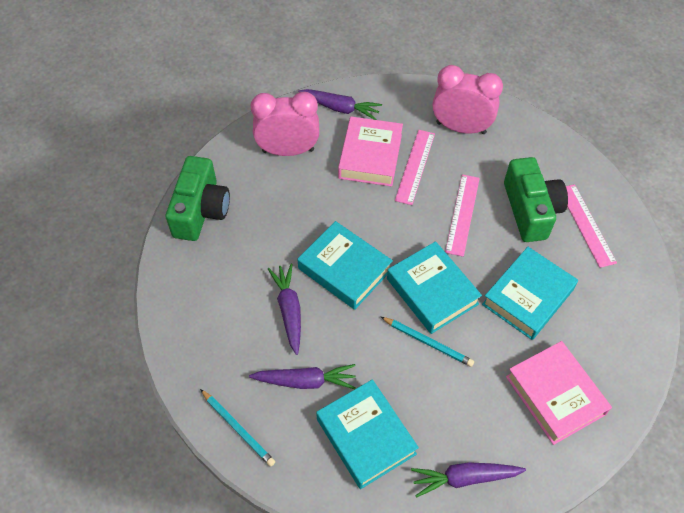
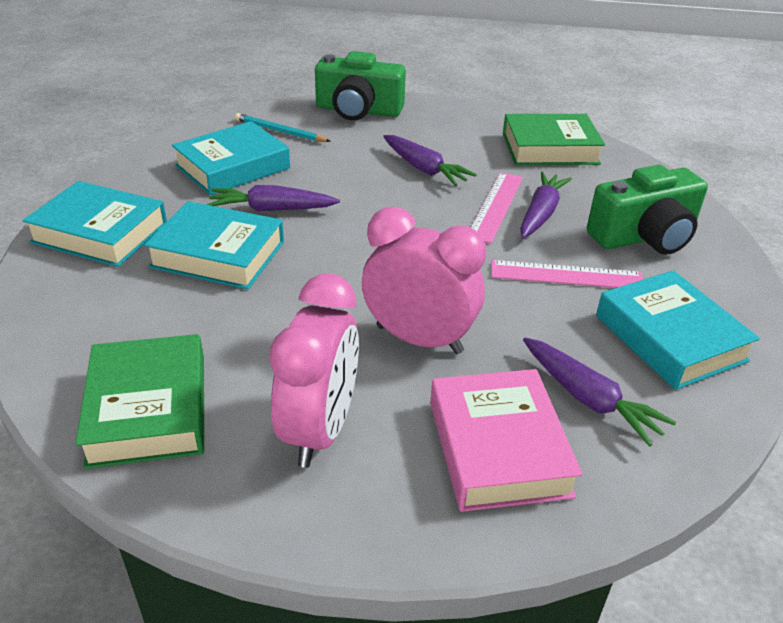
green book: none = 0 -> [75,334,204,469] [503,114,605,165] = 2
pink book: [338,117,403,187] [506,341,612,445] = 2 -> [430,369,583,512] = 1
pink ruler: [395,130,435,205] [445,174,480,257] [566,184,617,268] = 3 -> [471,172,523,244] [491,260,643,288] = 2
turquoise pencil: [200,389,275,467] [381,317,474,367] = 2 -> [235,113,331,142] = 1

